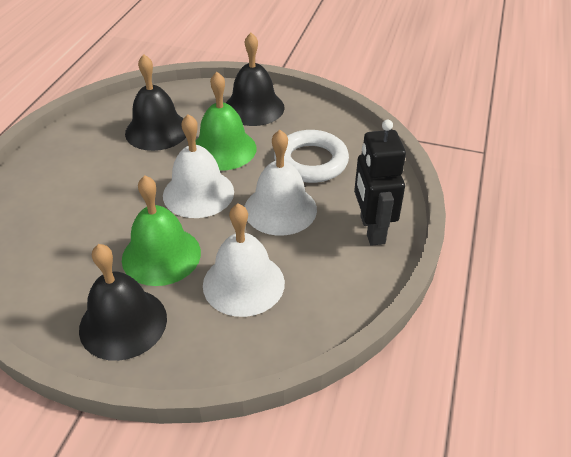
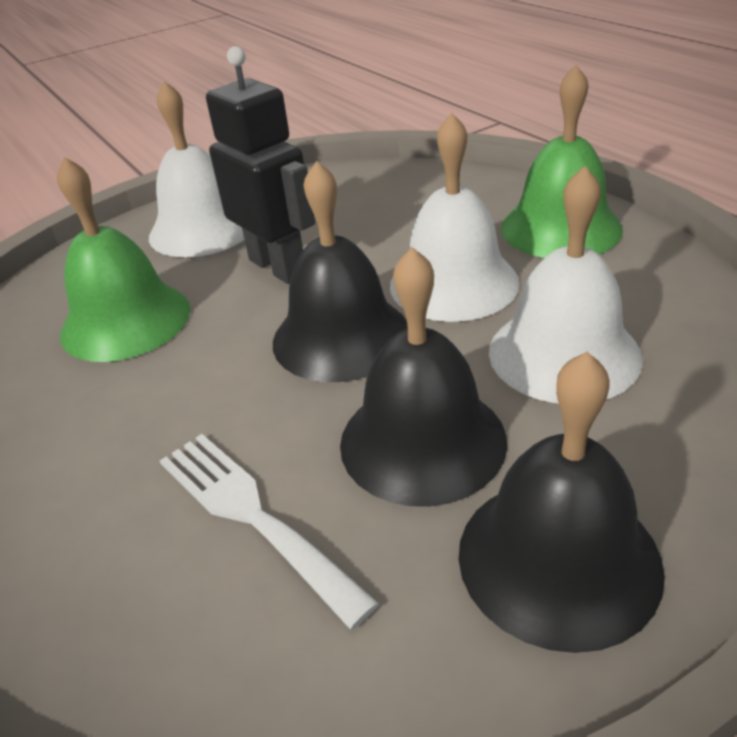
white fork: none = 0 -> [160,434,379,630] = 1
white ring: [274,130,349,183] = 1 -> none = 0

